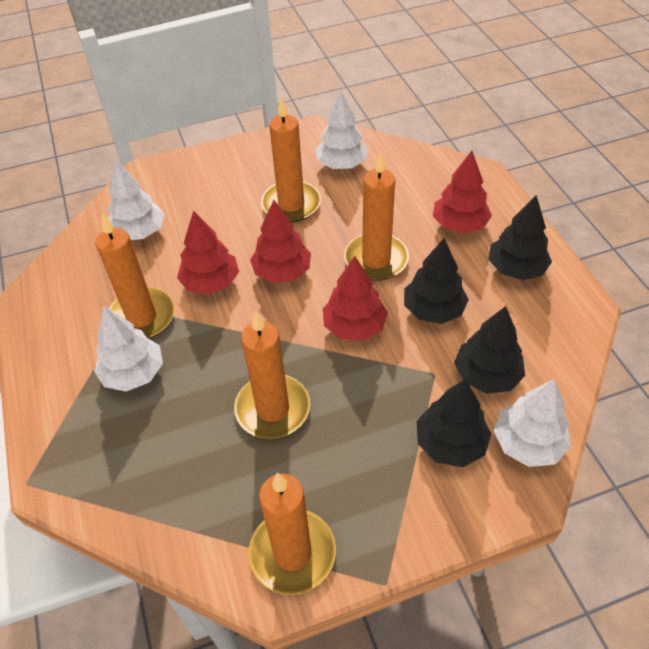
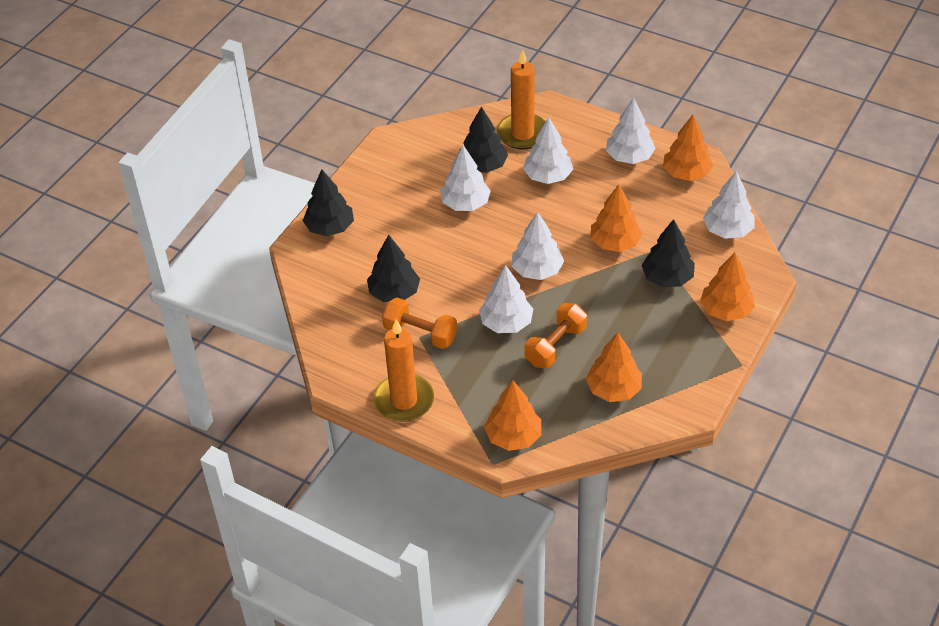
orange candle: [95,213,175,339] [234,310,310,439] [248,473,336,595] [261,97,321,222] [344,152,409,281] = 5 -> [373,320,434,422] [497,49,546,150] = 2
orange dumbbell: none = 0 -> [382,297,457,349] [525,303,587,368] = 2
orange tree: none = 0 -> [484,381,541,451] [586,332,642,402] [590,184,642,252] [663,114,713,181] [700,252,755,321] = 5
red tree: [177,210,239,294] [250,200,311,283] [323,256,388,341] [433,151,492,233] = 4 -> none = 0
white tree: [94,306,163,392] [107,160,165,240] [315,91,368,169] [494,378,571,467] = 4 -> [440,145,491,211] [479,265,533,333] [512,212,564,280] [523,118,573,184] [606,98,656,164] [703,171,755,239] = 6

